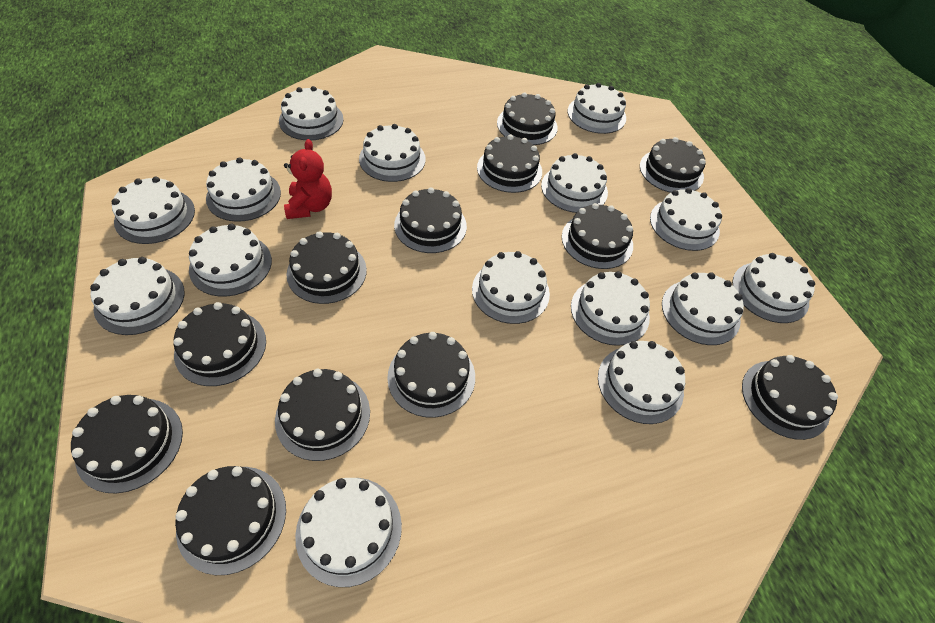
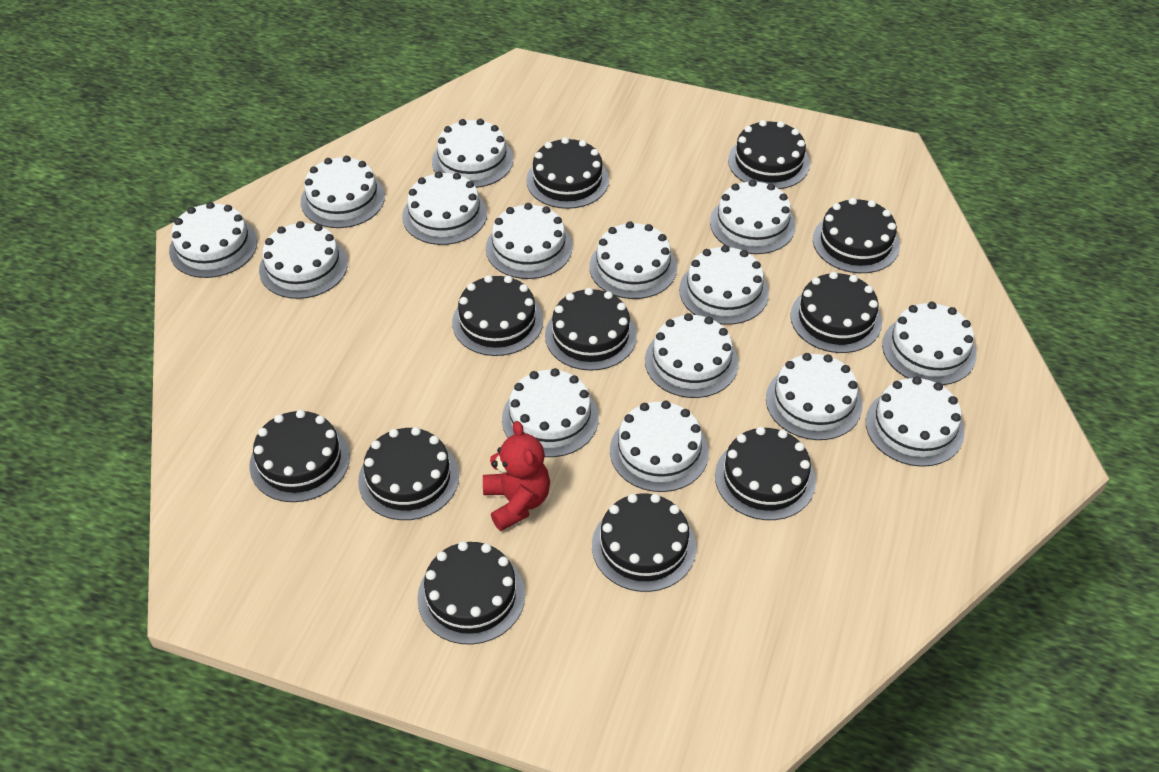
black cake: [71,395,183,493] [173,302,266,386] [175,466,286,575] [275,369,370,461] [286,231,367,304] [387,332,475,418] [394,187,467,253] [477,134,542,193] [497,92,558,145] [562,203,633,269] [640,137,706,193] [742,355,838,440] = 12 -> [249,410,350,502] [358,427,459,520] [417,541,525,644] [452,275,543,356] [526,137,609,209] [545,288,637,371] [592,494,696,592] [715,427,816,520] [728,120,810,189] [790,272,882,353] [813,198,900,273] = 11

